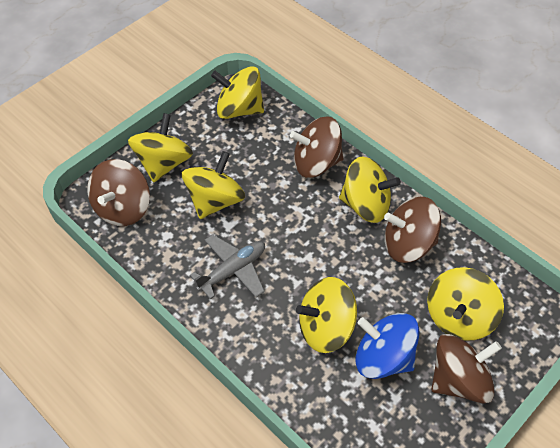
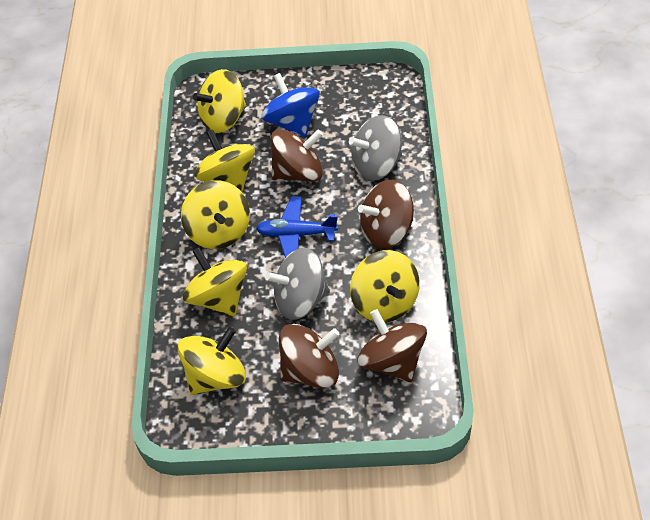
blue plane: none = 0 -> [256,196,338,258] = 1
grey plane: [190,234,265,299] = 1 -> none = 0
grey spinning top: none = 0 -> [265,248,330,320] [349,115,402,181] = 2

